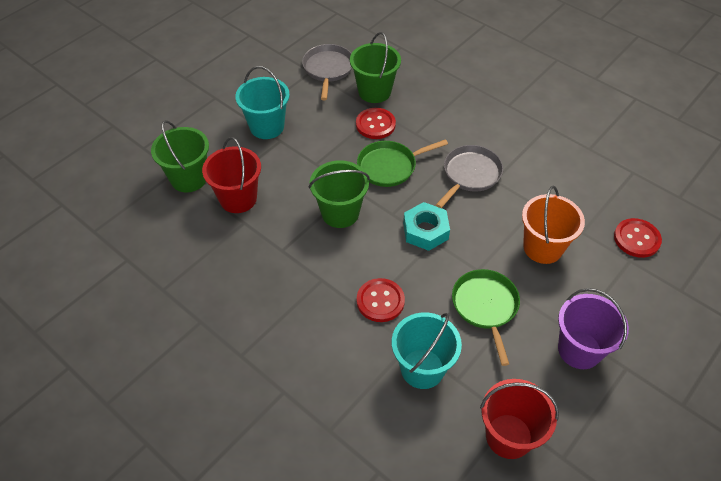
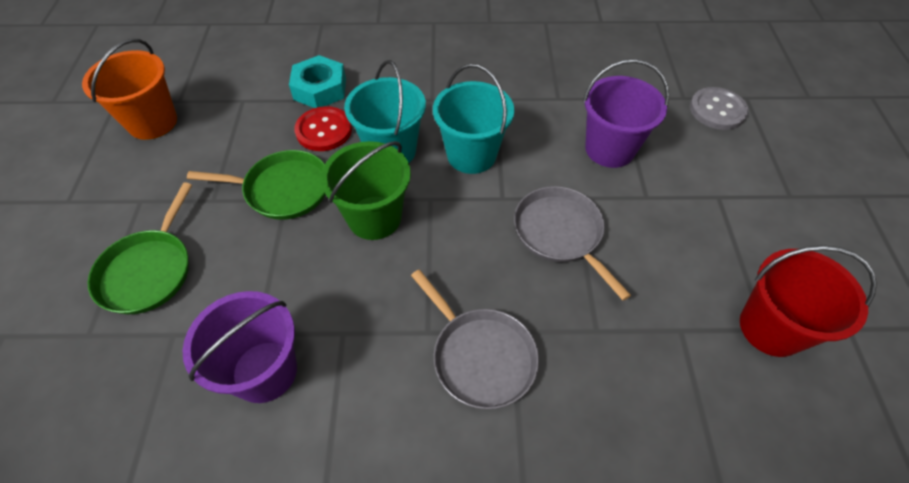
green bucket: [151,120,209,192] [309,160,370,228] [350,32,401,103] = 3 -> [321,141,411,240] = 1
grey button: none = 0 -> [690,87,749,130] = 1
purple bucket: [558,288,629,369] = 1 -> [183,291,297,403] [583,59,669,168] = 2
red bucket: [202,137,261,213] [480,379,559,459] = 2 -> [740,245,877,357] = 1
red button: [356,108,396,139] [357,278,405,322] [614,218,662,258] = 3 -> [294,106,352,151] = 1

